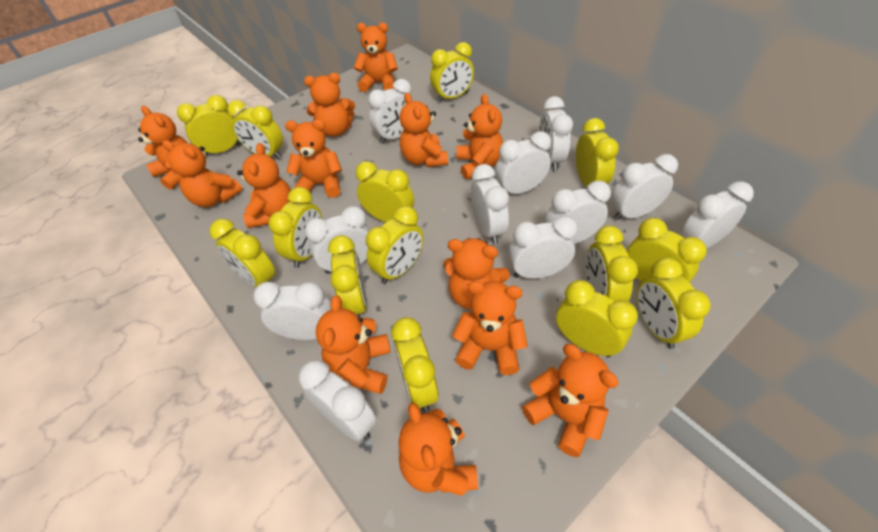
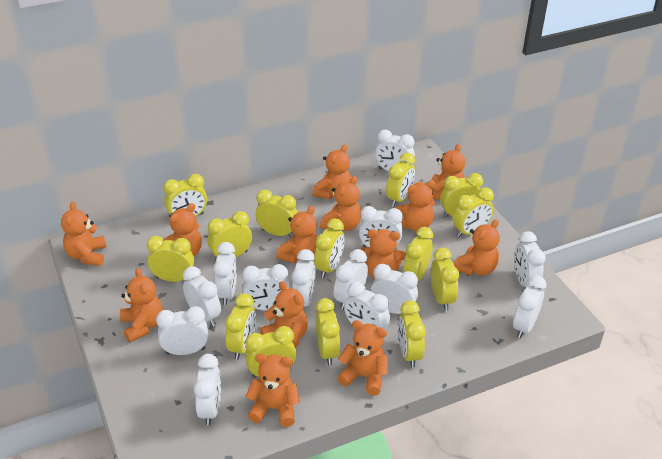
white clock: [253,282,331,340] [299,360,376,441] [305,206,370,274] [368,79,413,144] [470,164,509,244] [495,131,551,194] [508,216,578,279] [539,96,573,171] [545,180,611,244] [611,154,678,220] [681,181,754,248] = 11 -> [156,306,208,355] [183,266,221,327] [194,354,221,425] [213,242,237,305] [242,264,289,310] [292,249,316,306] [334,249,368,310] [344,282,390,329] [359,206,403,250] [371,264,418,314] [375,130,415,172] [513,275,546,338] [514,231,545,287] = 13

